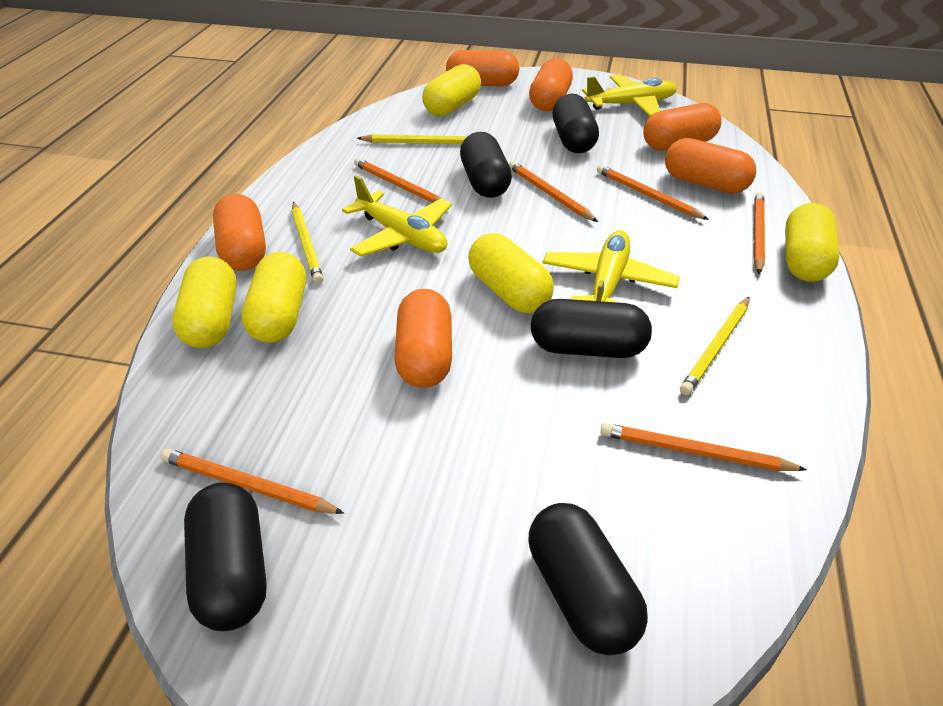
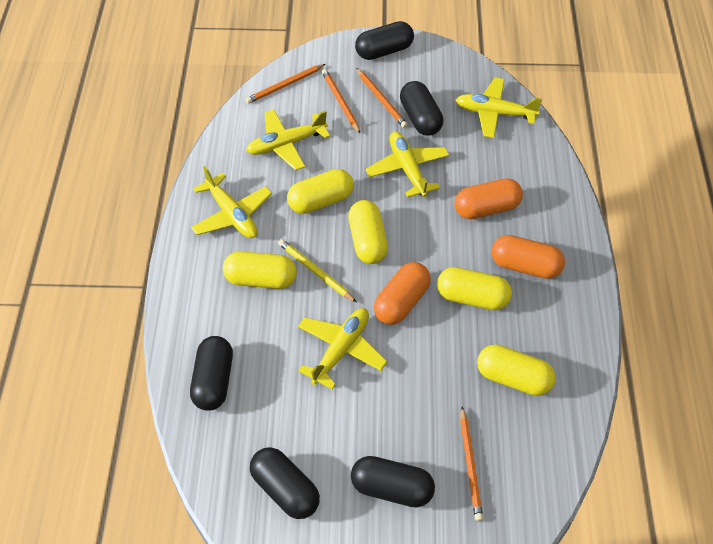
orange capsule: [213,194,266,271] [394,289,452,388] [446,50,519,86] [529,58,573,111] [643,103,722,151] [665,138,756,193] = 6 -> [374,262,431,325] [455,178,523,219] [492,235,565,279] = 3
orange pencil: [160,448,344,514] [354,158,441,203] [509,161,598,222] [597,165,709,220] [601,423,807,471] [754,192,765,274] = 6 -> [245,64,326,104] [322,69,360,133] [356,68,408,128] [460,407,483,522] = 4
yellow pencil: [292,202,324,284] [357,134,468,144] [680,297,750,395] = 3 -> [278,239,357,302] = 1
yellow plane: [342,175,452,256] [543,230,680,302] [582,74,677,117] = 3 -> [191,166,272,238] [246,109,330,170] [298,308,387,389] [366,131,449,197] [455,78,542,138] = 5

